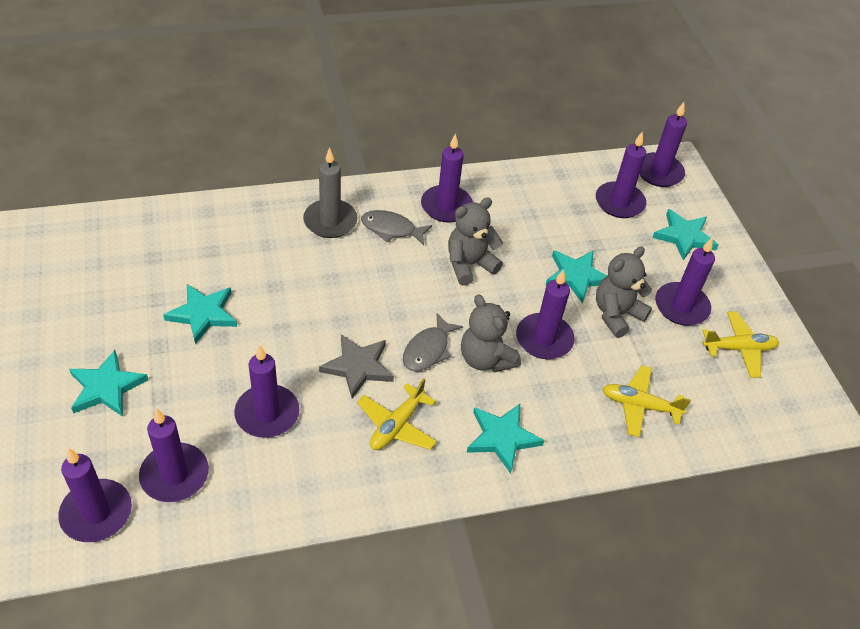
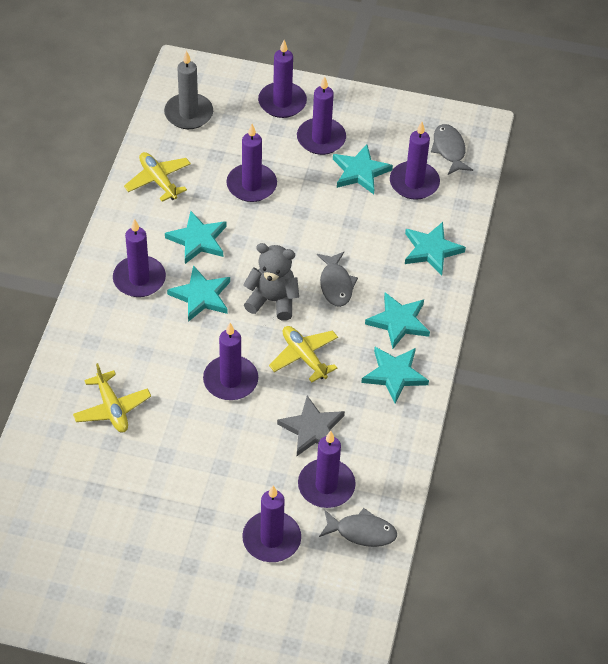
grey fish: [361,210,432,245] [403,313,463,371] = 2 -> [317,252,358,307] [319,508,397,547] [431,124,473,175] = 3
grey teddy bear: [448,197,503,285] [461,294,521,372] [596,247,652,338] = 3 -> [243,243,299,321] = 1
turquoise star: [69,350,148,417] [163,284,237,344] [467,404,544,474] [545,250,607,304] [652,209,719,260] = 5 -> [165,211,227,264] [167,266,230,322] [333,144,393,194] [361,347,429,404] [365,292,430,349] [405,222,466,275] = 6

